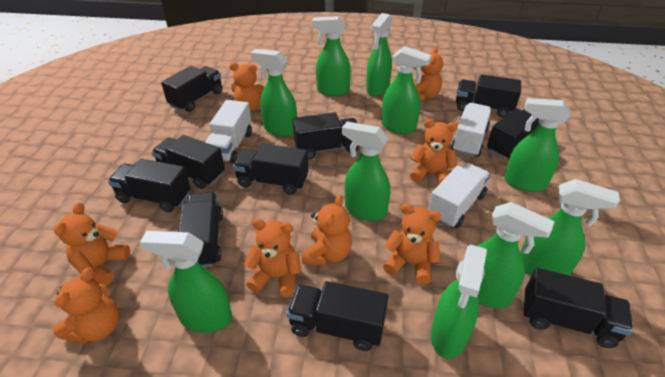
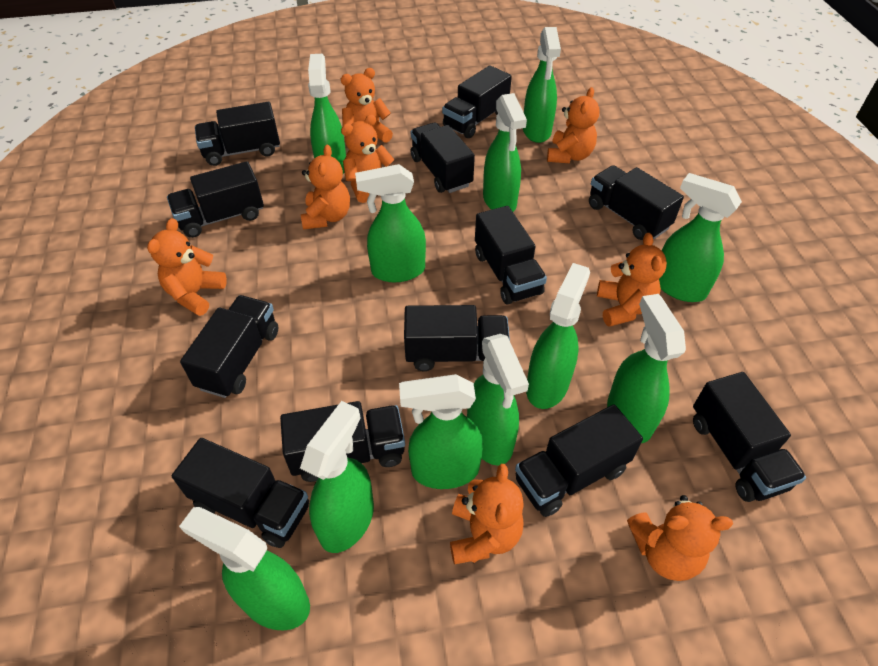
black truck: [108,159,191,212] [152,135,225,189] [161,66,223,112] [178,192,223,267] [233,144,309,195] [287,281,388,351] [293,112,359,159] [456,74,521,117] [487,108,539,159] [523,268,633,348] = 10 -> [167,161,264,238] [172,438,309,548] [180,295,278,398] [195,102,280,166] [280,401,405,482] [404,305,510,371] [411,122,475,193] [442,65,512,138] [475,206,547,304] [515,404,643,517] [589,165,684,240] [693,372,806,502] = 12
green spray bottle: [140,231,232,333] [251,49,297,137] [312,16,351,96] [342,121,390,221] [366,13,392,96] [382,46,432,134] [431,245,487,359] [478,202,555,308] [504,98,571,192] [520,179,620,276] = 10 -> [179,507,310,631] [300,401,374,553] [308,54,346,174] [355,164,426,282] [399,374,483,489] [467,334,529,466] [483,93,527,212] [523,27,561,143] [526,263,590,409] [607,294,686,443] [659,173,742,302] = 11
white truck: [205,100,252,164] [429,163,490,228] [451,103,491,157] = 3 -> none = 0

